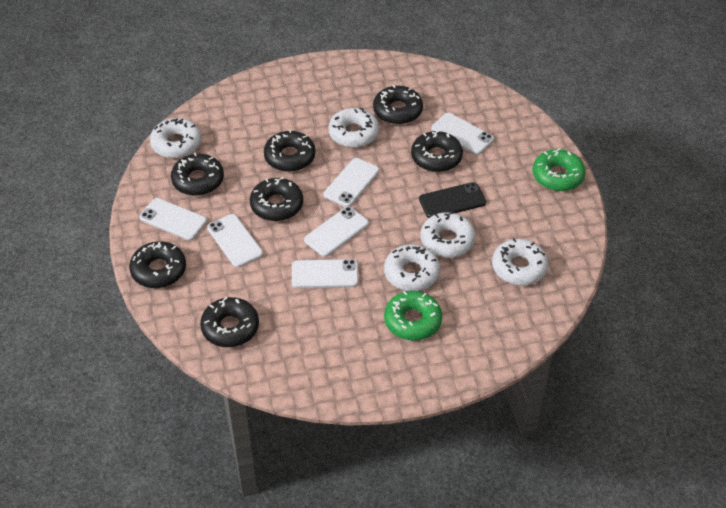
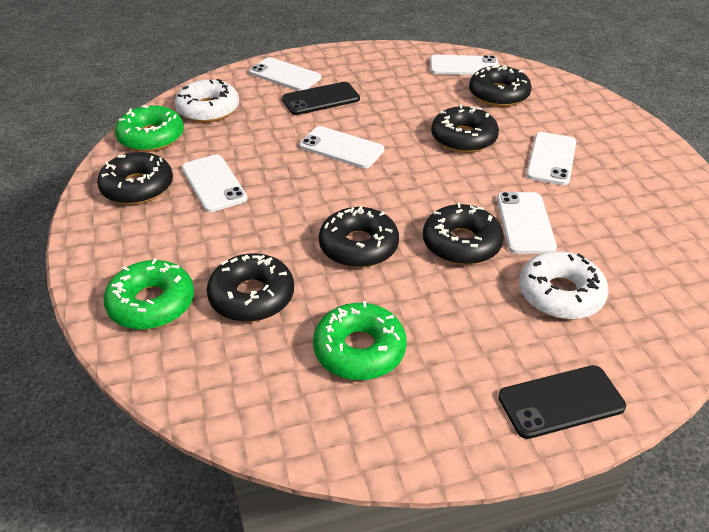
black donut: [129,241,186,288] [171,153,224,196] [200,297,259,347] [250,177,303,221] [264,130,315,172] [373,85,423,124] [411,130,463,172] = 7 -> [97,152,173,205] [207,253,294,322] [319,206,399,268] [423,202,504,265] [431,105,499,153] [469,65,532,107] = 6
black phone: [419,182,486,218] = 1 -> [282,82,360,115] [498,365,626,439] = 2
green donut: [384,291,442,340] [533,148,585,191] = 2 -> [104,258,194,330] [115,105,184,152] [313,301,406,380] = 3
white donut: [150,118,202,158] [328,108,379,148] [384,244,440,291] [420,212,476,258] [492,238,548,286] = 5 -> [175,79,239,122] [519,251,609,320] = 2

